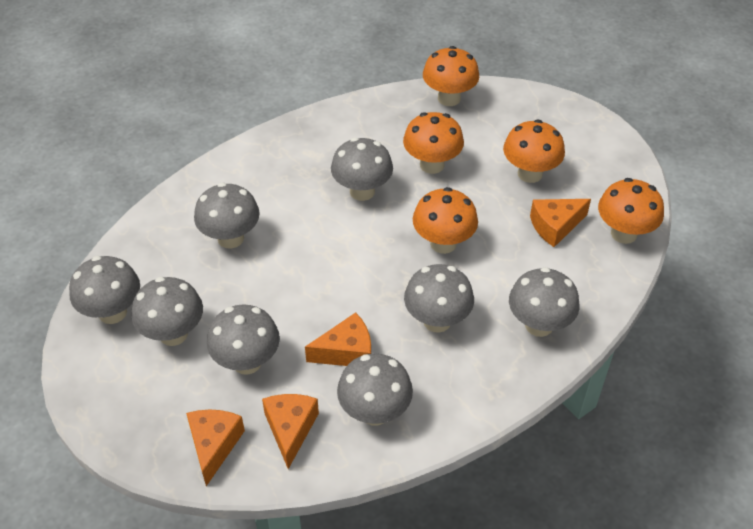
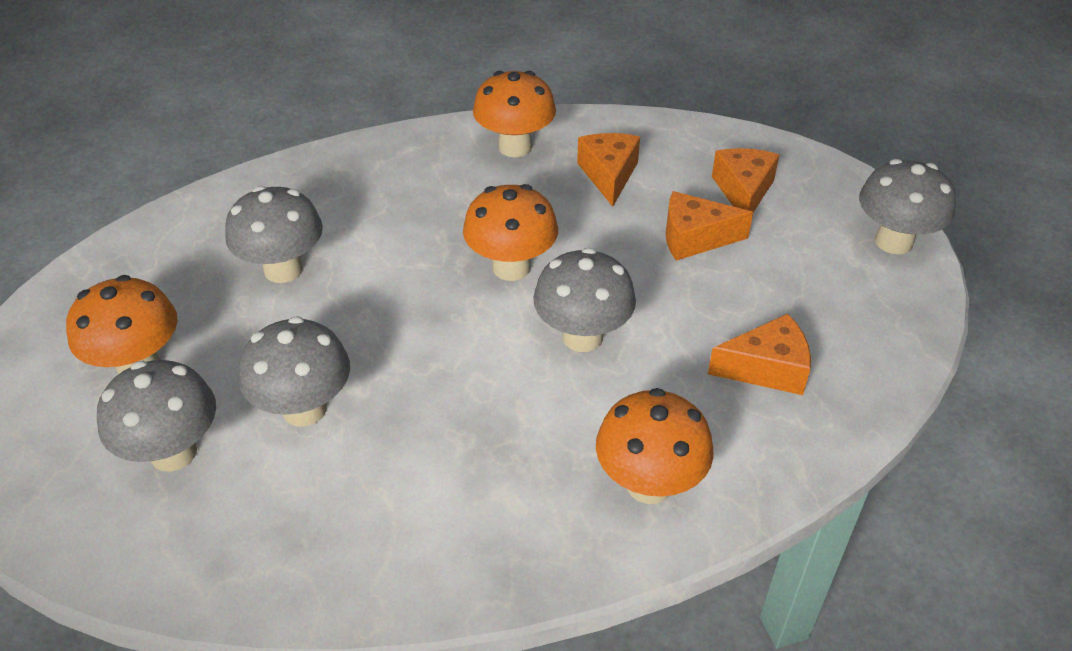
grey mushroom: [69,256,140,324] [132,277,203,346] [194,183,260,248] [207,304,280,375] [331,137,393,201] [337,354,413,426] [404,264,474,333] [509,267,580,337] = 8 -> [97,360,216,472] [225,186,323,283] [239,316,350,427] [533,248,636,352] [859,159,956,254] = 5
orange mushroom: [403,112,464,174] [413,187,478,254] [423,46,479,106] [503,119,565,183] [598,178,664,244] = 5 -> [66,275,178,374] [463,184,558,281] [473,71,556,157] [596,388,714,504] = 4

